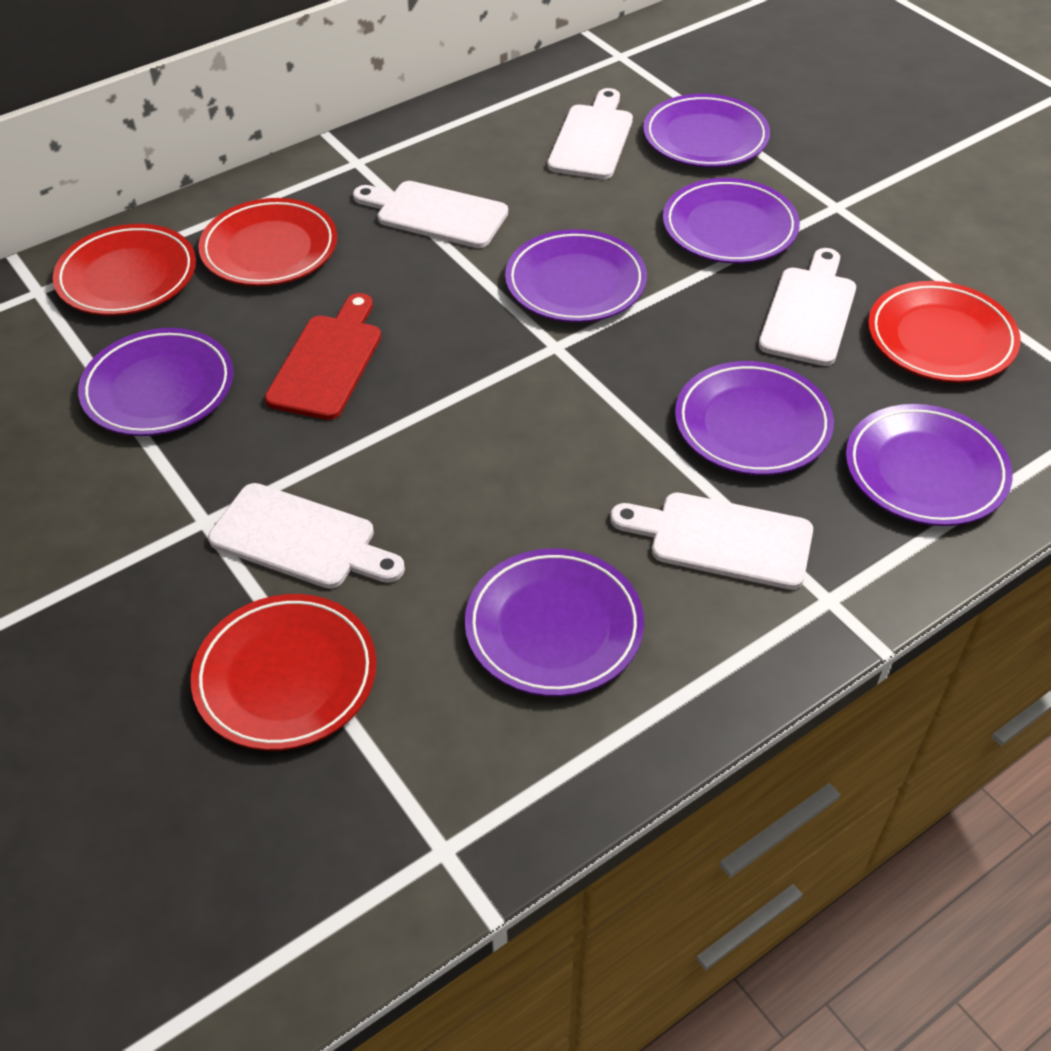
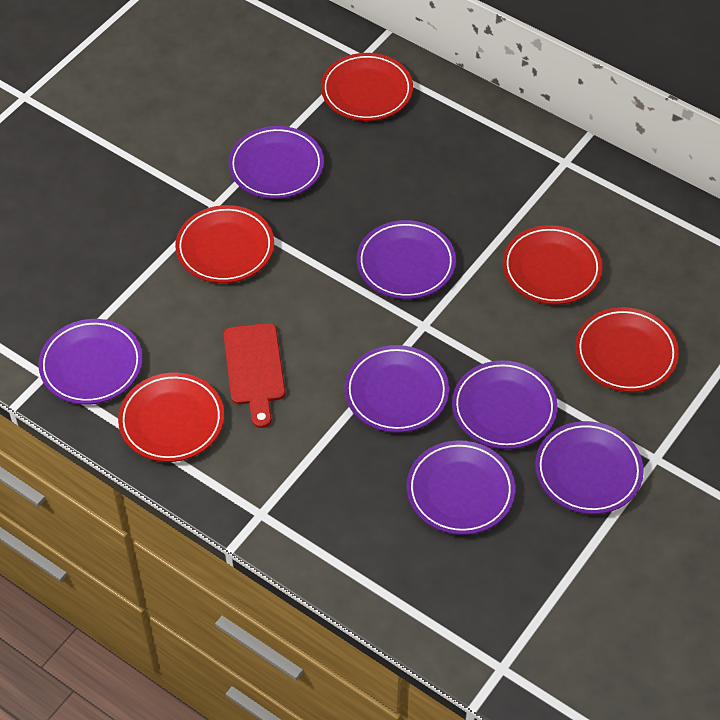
red plate: [53,224,196,316] [191,594,377,751] [198,198,337,286] [868,281,1021,383] = 4 -> [118,373,224,462] [175,205,274,283] [321,53,413,121] [503,225,602,305] [575,307,679,392] = 5
white cutting board: [208,483,405,589] [353,181,508,248] [547,88,633,179] [610,493,813,590] [759,248,856,366] = 5 -> none = 0

